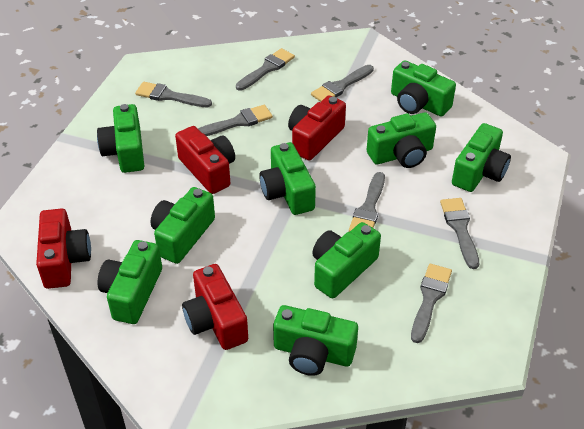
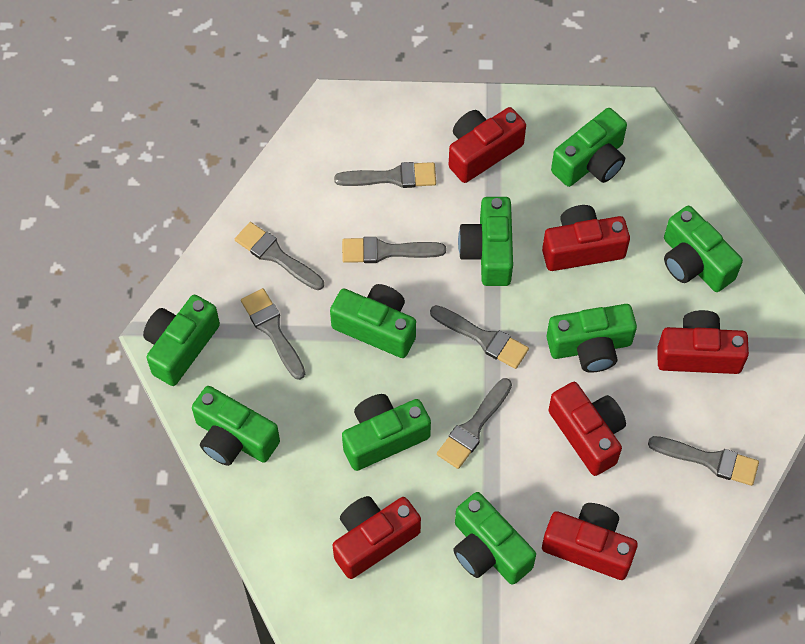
red camera: [36,208,91,289] [175,126,235,194] [182,264,248,350] [288,96,346,161] = 4 -> [332,496,421,579] [449,107,526,183] [542,205,630,271] [542,503,638,580] [548,382,626,476] [657,310,749,374] = 6

